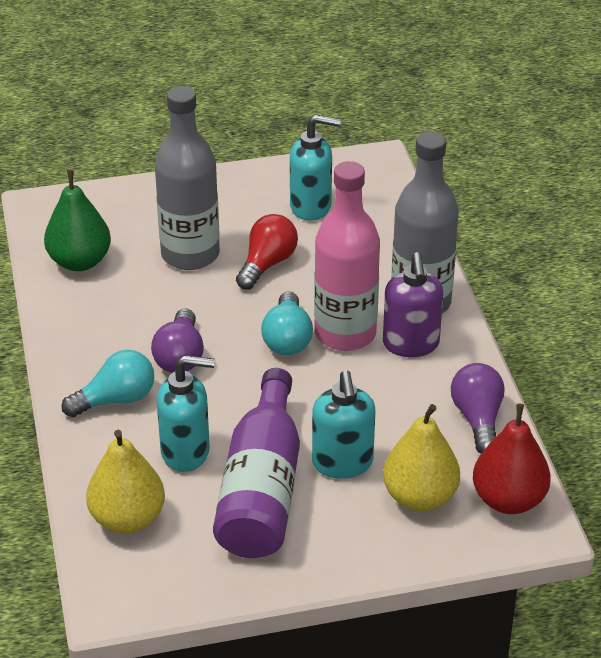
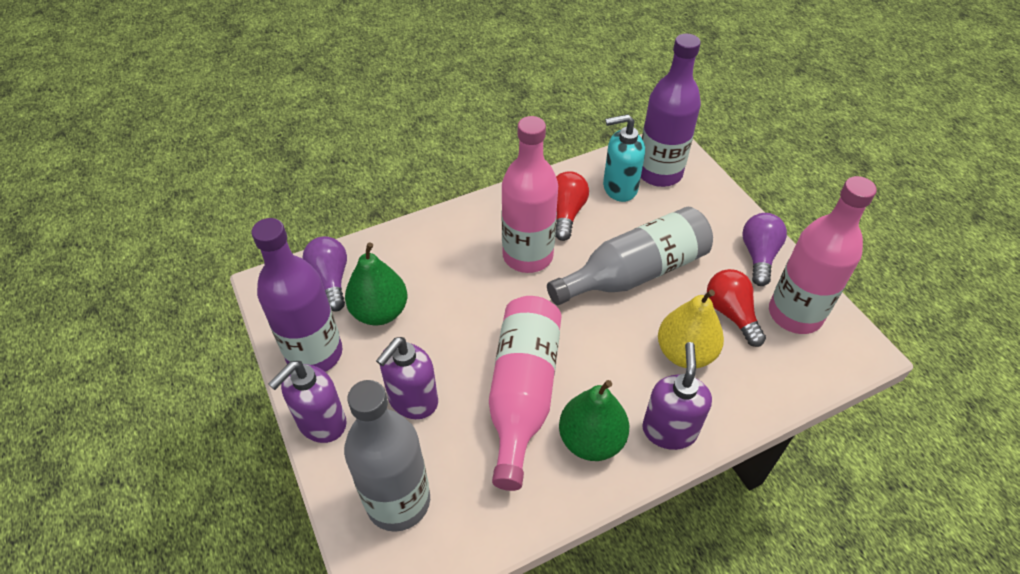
green pear: [44,170,111,271] = 1 -> [345,242,407,325] [559,380,629,461] = 2
pink bottle: [314,161,380,351] = 1 -> [489,296,562,491] [501,116,558,273] [769,176,877,334] = 3
purple bottle: [213,368,300,558] = 1 -> [251,218,342,372] [641,33,701,187] = 2
purple soap dispenser: [383,252,443,357] = 1 -> [268,361,347,443] [376,337,438,419] [642,342,712,450] = 3
red light bulb: [236,214,298,290] = 1 -> [555,171,589,241] [707,269,766,347] = 2
red pear: [473,404,551,514] = 1 -> none = 0
turquoise light bulb: [62,350,154,417] [261,292,313,355] = 2 -> none = 0
turquoise soap dispenser: [157,355,215,472] [290,114,341,221] [312,370,375,479] = 3 -> [603,114,645,202] = 1
yellow pear: [86,430,165,534] [383,404,460,511] = 2 -> [658,289,724,368] = 1

